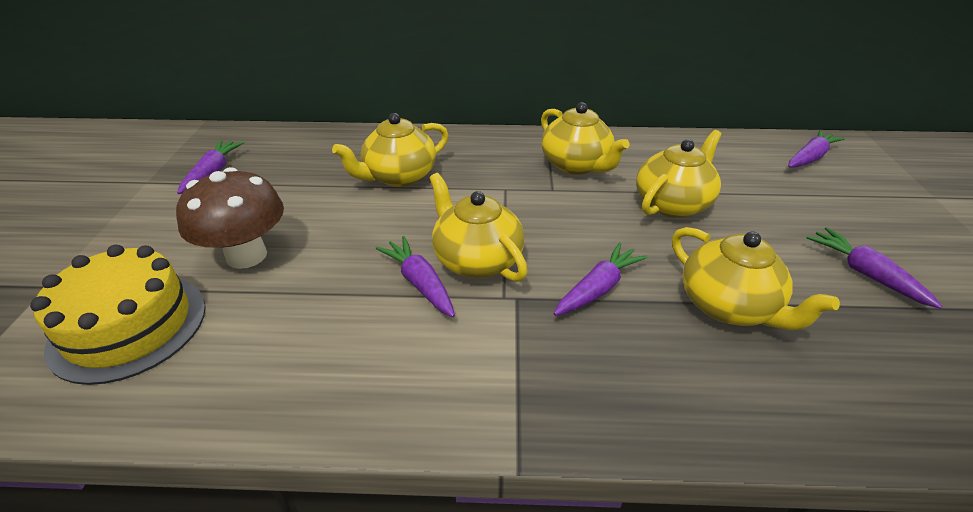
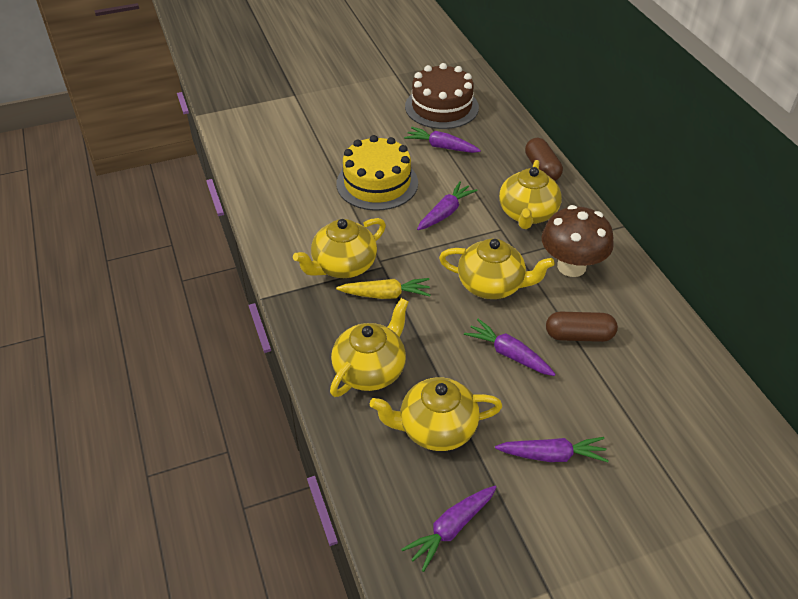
brown cake: none = 0 -> [405,63,479,129] = 1
brown capsule: none = 0 -> [525,138,563,181] [546,312,618,342] = 2
yellow carrot: none = 0 -> [336,278,431,299] = 1

